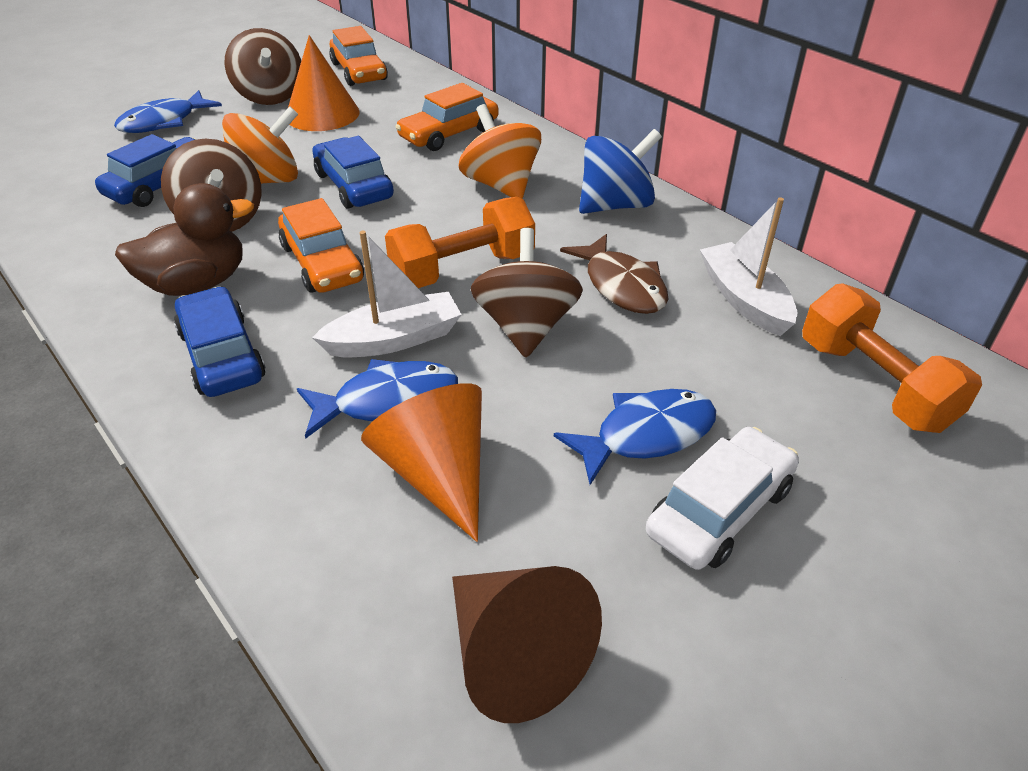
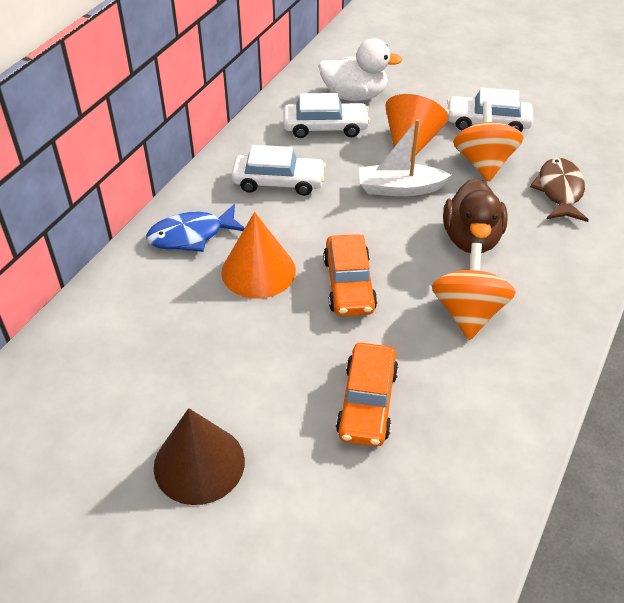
blue car: [95,134,197,207] [174,286,265,397] [312,136,394,209] = 3 -> none = 0
blue fish: [114,90,222,133] [297,359,458,439] [554,389,716,485] = 3 -> [146,204,245,252] = 1
blue spinning top: [579,129,662,214] = 1 -> none = 0
brown spinning top: [161,139,262,232] [224,28,301,105] [471,228,583,358] = 3 -> none = 0
orange car: [278,198,364,293] [329,26,388,86] [395,83,499,151] = 3 -> [323,234,377,316] [336,343,399,447] = 2
orange dumbbell: [385,197,535,288] [802,283,982,433] = 2 -> none = 0
white boat: [312,231,462,357] [700,197,797,336] = 2 -> [359,119,451,196] = 1
white car: [646,427,799,570] = 1 -> [231,145,326,196] [283,93,370,138] [446,88,533,132] = 3
white duck: none = 0 -> [318,38,403,101] = 1

